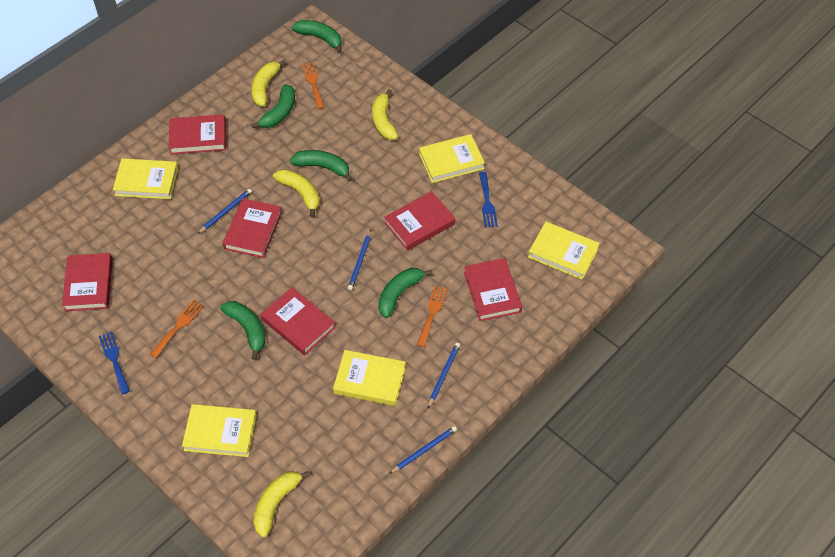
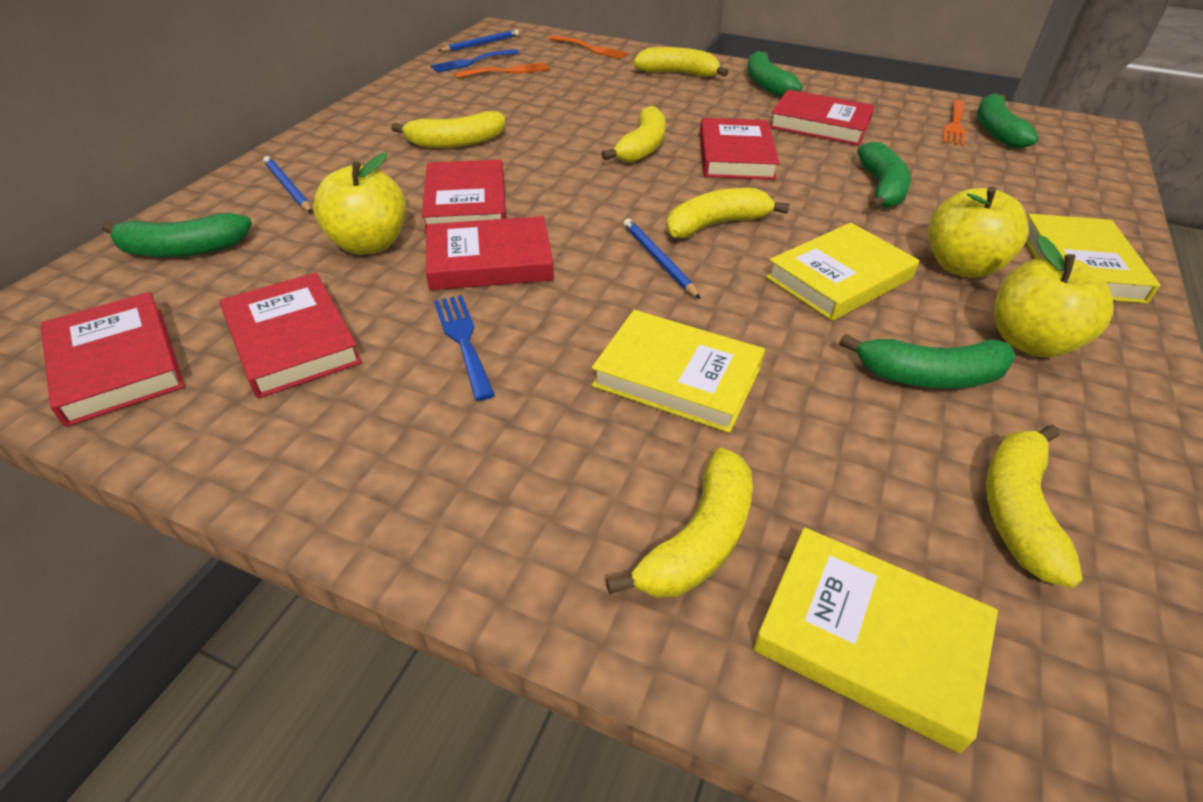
blue pencil: [197,189,252,234] [348,230,371,290] [389,426,457,474] [428,343,460,408] = 4 -> [263,156,312,213] [438,29,519,52] [623,218,701,299] = 3
yellow apple: none = 0 -> [313,152,406,255] [928,187,1029,278] [994,235,1114,357] = 3
yellow banana: [251,60,286,107] [253,471,311,538] [273,169,320,217] [372,89,399,140] = 4 -> [391,111,505,148] [601,106,666,163] [606,447,753,598] [633,47,729,77] [666,188,790,238] [986,425,1083,588] = 6
yellow book: [113,158,178,199] [182,404,257,457] [333,350,406,406] [419,134,485,183] [528,222,600,280] = 5 -> [592,310,765,433] [753,527,998,753] [766,223,919,321] [1026,214,1161,304] = 4

